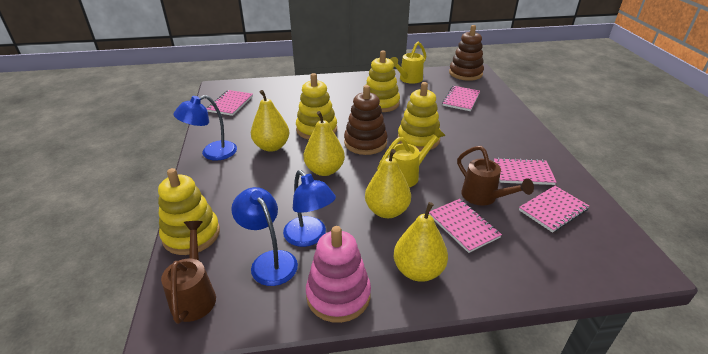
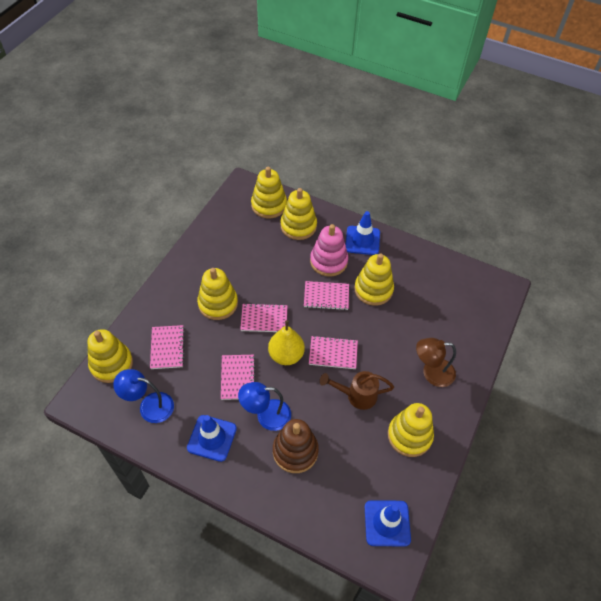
blue lamp: [173,95,237,161] [231,187,298,286] [283,170,336,247] = 3 -> [113,369,174,423] [238,382,291,431] = 2
blue traffic cone: none = 0 -> [187,415,237,462] [346,211,380,255] [365,500,411,546] = 3
brown lamp: none = 0 -> [416,338,456,387] = 1
brown stacking toy: [344,85,387,155] [449,25,484,81] = 2 -> [273,419,319,473] = 1
brown watering can: [161,221,216,324] [457,146,534,206] = 2 -> [320,371,394,410] = 1
yellow pear: [251,90,289,152] [304,111,345,176] [365,149,411,218] [394,202,448,282] = 4 -> [268,320,305,365] = 1
yellow stacking toy: [158,168,220,255] [296,73,337,140] [366,51,400,112] [398,82,440,151] = 4 -> [87,329,133,383] [197,268,238,320] [251,167,287,218] [281,188,317,240] [354,254,394,306] [388,403,434,457] = 6
yellow watering can: [377,127,446,187] [390,42,426,84] = 2 -> none = 0

